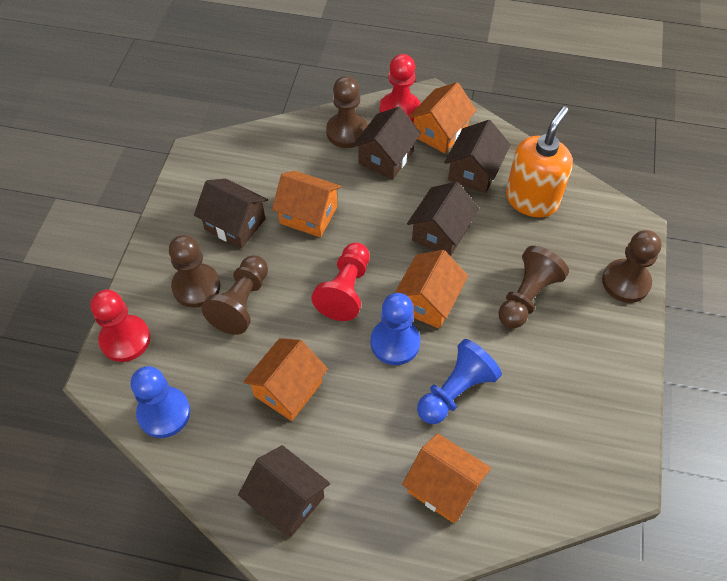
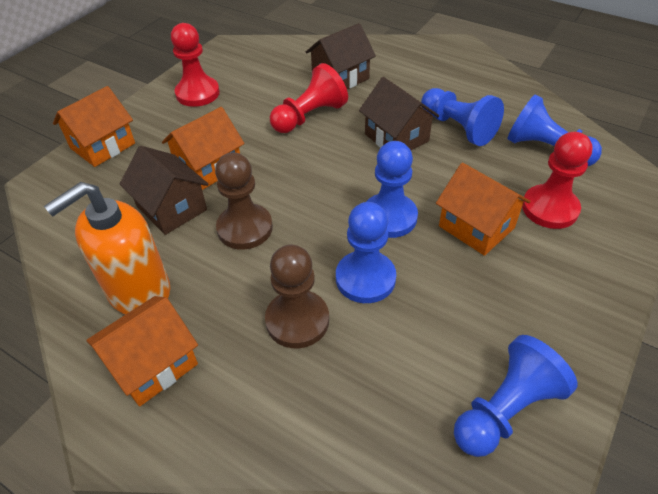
blue pawn: [131,366,190,438] [371,293,420,365] [417,339,502,424] = 3 -> [336,202,396,303] [366,141,418,238] [421,88,504,146] [454,335,578,457] [507,94,602,166] = 5
brown house: [194,179,268,248] [238,445,330,537] [352,107,421,179] [407,182,479,256] [444,120,511,193] = 5 -> [120,146,209,235] [306,23,376,89] [359,77,439,150] = 3
brown pawn: [169,235,220,308] [201,255,268,335] [326,76,368,148] [498,246,569,328] [602,230,662,303] = 5 -> [215,152,273,250] [265,245,329,348] = 2
orange house: [243,338,328,421] [272,171,342,237] [395,250,468,329] [402,433,491,523] [408,82,477,153] = 5 -> [53,86,135,167] [86,296,198,406] [162,107,245,190] [436,163,531,256] = 4

